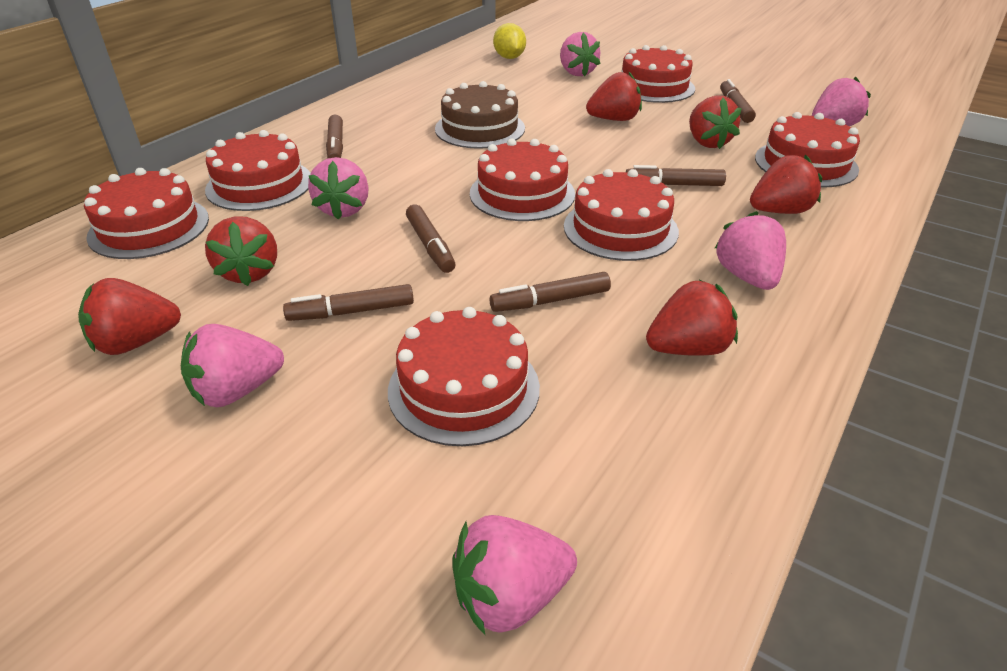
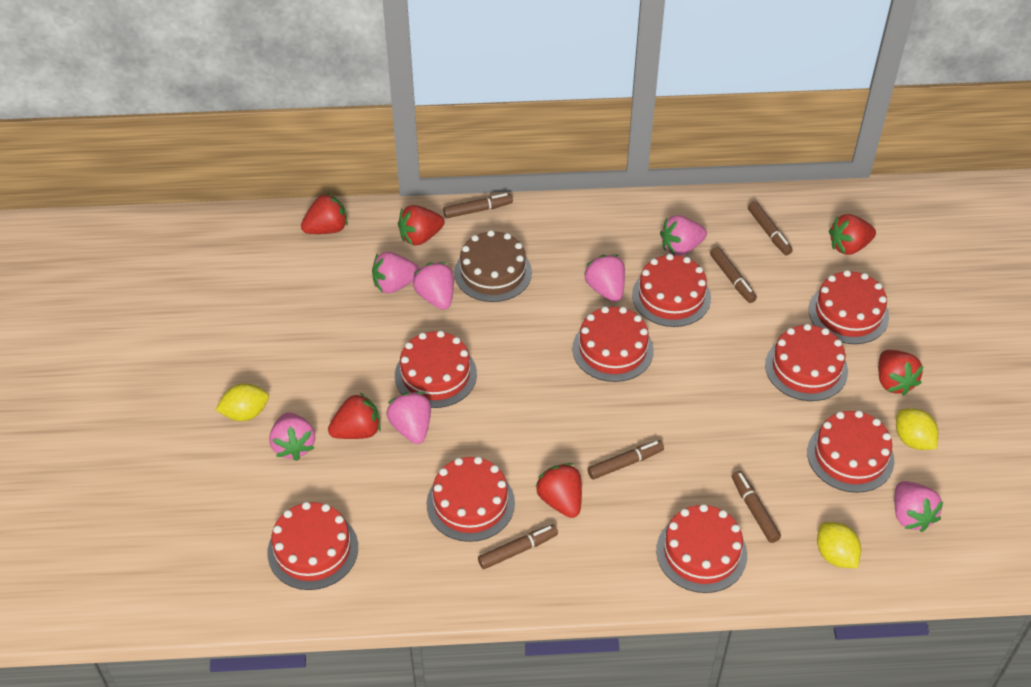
pink strawberry: [181,324,284,407] [308,157,369,220] [452,515,577,636] [560,32,601,76] [714,211,786,290] [812,77,871,126] = 6 -> [269,413,315,461] [372,252,420,293] [387,392,431,444] [413,262,454,310] [584,255,625,302] [660,215,707,256] [894,481,943,532] = 7
red cake: [84,168,209,259] [205,130,311,211] [388,307,540,446] [470,138,575,221] [564,169,679,261] [621,45,695,103] [755,112,860,188] = 7 -> [267,502,358,590] [395,331,477,408] [426,457,515,542] [572,306,654,382] [632,254,711,327] [656,504,747,593] [765,324,848,401] [807,410,894,493] [809,270,889,344] = 9
yellow lemon: [493,23,526,59] = 1 -> [216,383,269,421] [817,522,861,568] [896,408,938,450] = 3

